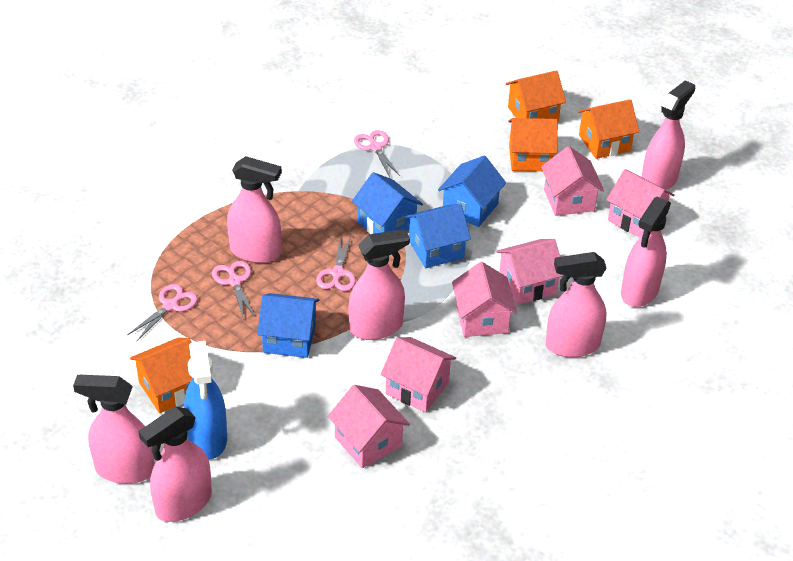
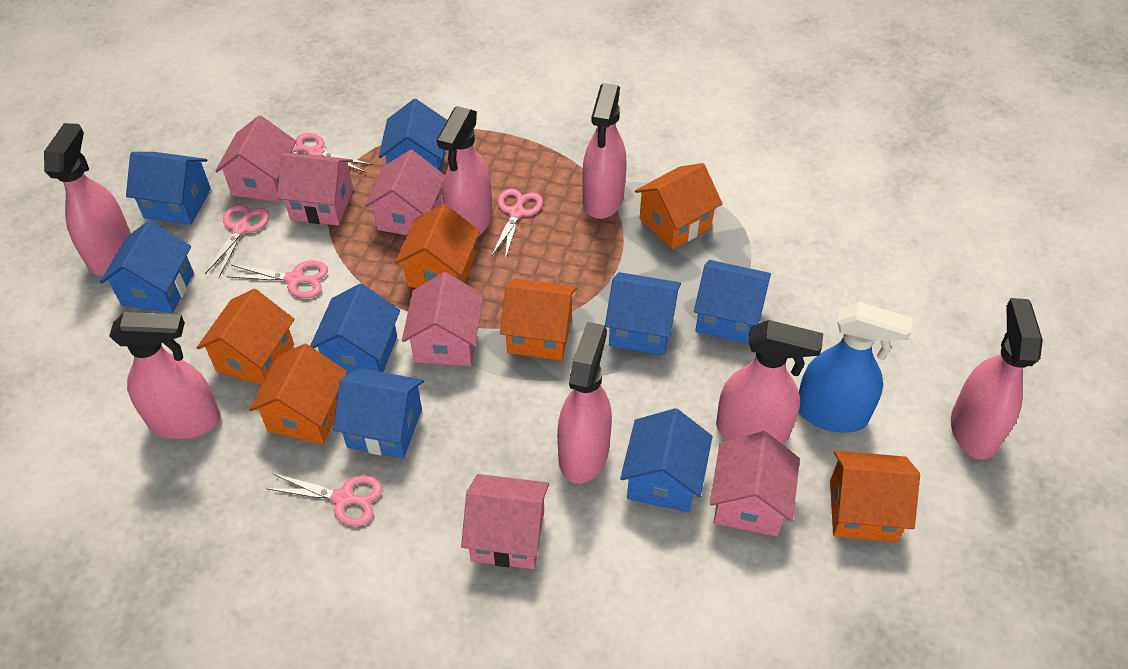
blue house: [257,293,319,358] [352,172,423,234] [405,204,471,268] [438,156,506,227] = 4 -> [100,220,194,313] [126,152,211,225] [310,284,400,374] [333,368,424,459] [379,99,447,172] [605,272,681,355] [620,408,713,513] [694,260,771,344] = 8
orange house: [130,337,193,413] [506,70,566,121] [508,118,558,171] [578,99,639,159] = 4 -> [197,289,294,386] [249,344,347,444] [395,204,480,288] [500,279,577,361] [635,163,723,249] [830,450,920,542] = 6
pink scissors: [127,284,198,342] [212,261,256,320] [316,235,356,291] [354,130,400,177] = 4 -> [205,204,269,277] [226,260,328,298] [266,473,382,526] [292,133,373,173] [491,189,543,260] = 5

